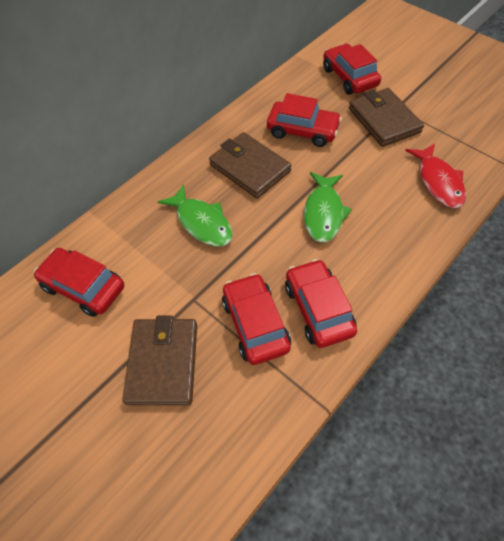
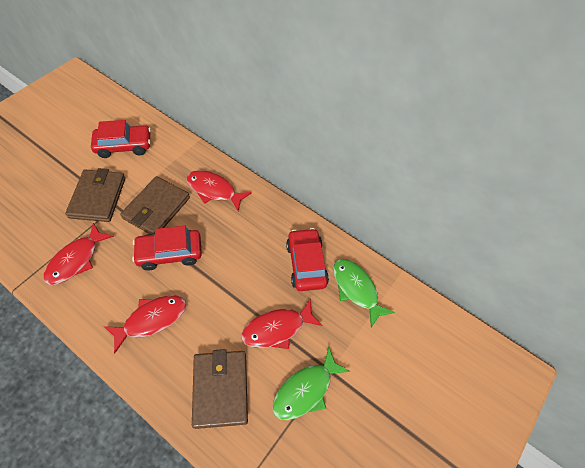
red car: [34,248,124,317] [222,273,291,365] [267,93,342,147] [285,259,357,348] [323,44,381,95] = 5 -> [91,120,151,158] [132,225,202,270] [286,228,329,291] = 3
red fish: [405,143,466,208] = 1 -> [43,223,114,285] [104,295,186,354] [186,170,252,211] [241,299,323,349] = 4

